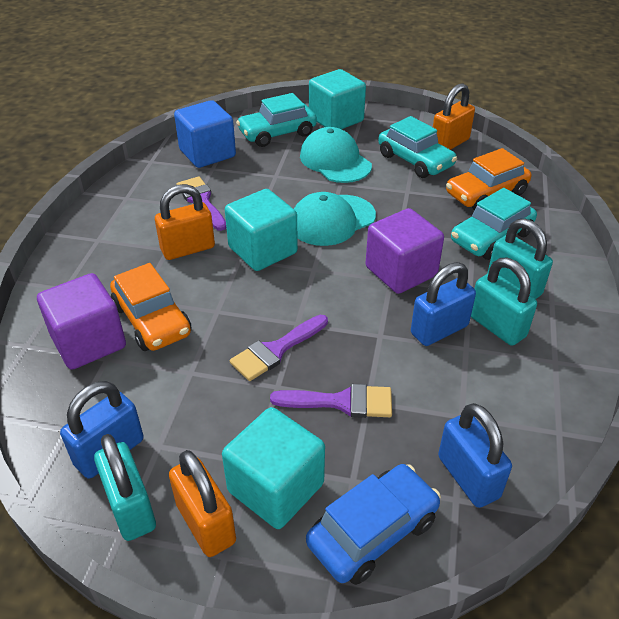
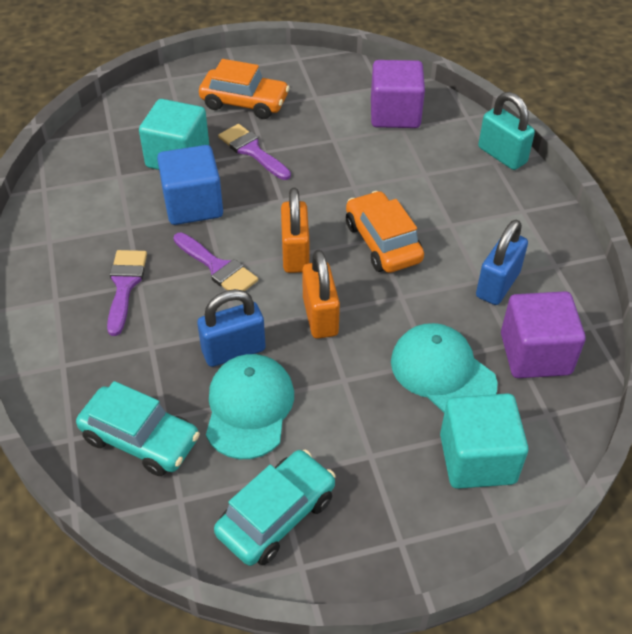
blue car: [306,464,441,585] = 1 -> none = 0
blue padlock: [60,381,144,479] [411,262,476,346] [438,403,512,508] = 3 -> [197,289,266,367] [476,220,528,305] = 2
orange padlock: [155,184,215,260] [169,450,236,557] [433,83,475,150] = 3 -> [281,188,309,273] [302,250,340,339] = 2
turquoise car: [236,93,317,147] [378,116,457,178] [451,188,537,260] = 3 -> [76,381,200,476] [214,450,336,566] = 2
turquoise cube: [222,407,325,529] [225,189,298,271] [309,69,366,129] = 3 -> [139,99,209,170] [440,393,528,489] = 2
turquoise padlock: [94,434,156,541] [471,258,537,346] [487,219,553,299] = 3 -> [478,92,535,170] = 1

